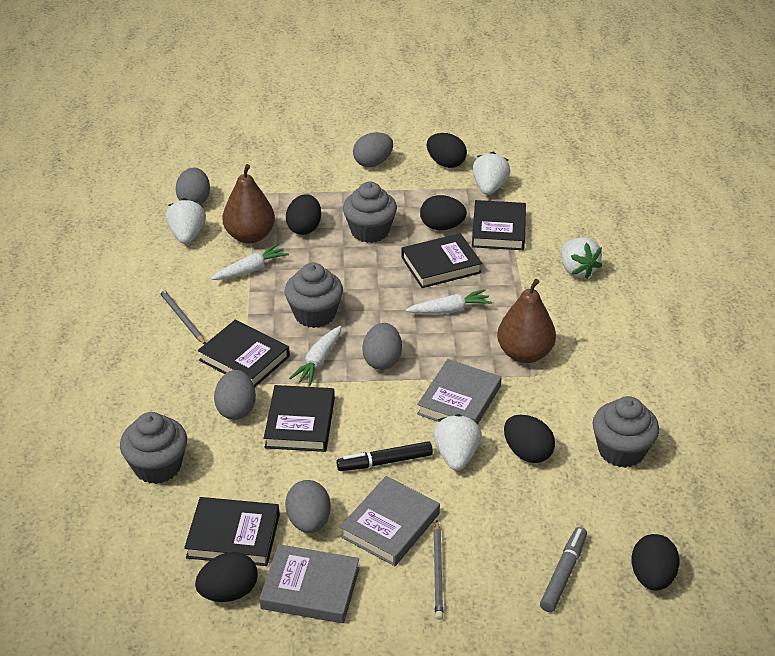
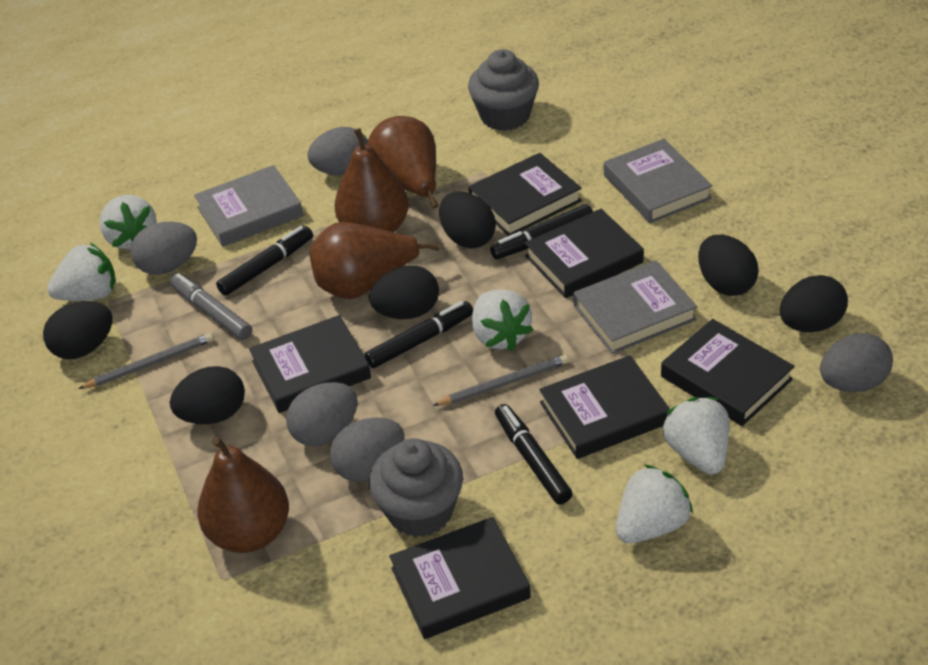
black book: [184,497,280,566] [198,320,290,388] [264,385,335,452] [402,233,482,288] [472,200,526,250] = 5 -> [249,315,371,413] [389,517,531,639] [468,153,582,236] [525,209,644,298] [539,355,670,459] [661,319,795,426] = 6
black marker: [336,441,433,471] = 1 -> [216,226,313,296] [365,301,473,368] [490,204,593,259] [495,404,573,504] = 4
brown pear: [223,164,275,244] [497,279,556,363] = 2 -> [197,437,289,553] [310,222,440,299] [334,128,409,232] [367,116,439,208] = 4
grey cupcake: [120,412,187,484] [285,263,343,328] [343,182,397,243] [593,396,659,468] = 4 -> [369,438,463,537] [468,49,539,131] = 2
white carrot: [211,243,289,280] [289,326,342,386] [406,289,492,314] = 3 -> none = 0
white strawberry: [166,198,206,244] [433,414,482,471] [473,152,510,195] [561,237,602,279] = 4 -> [47,242,116,301] [100,195,157,250] [472,289,533,351] [616,464,693,543] [662,397,729,474] = 5

